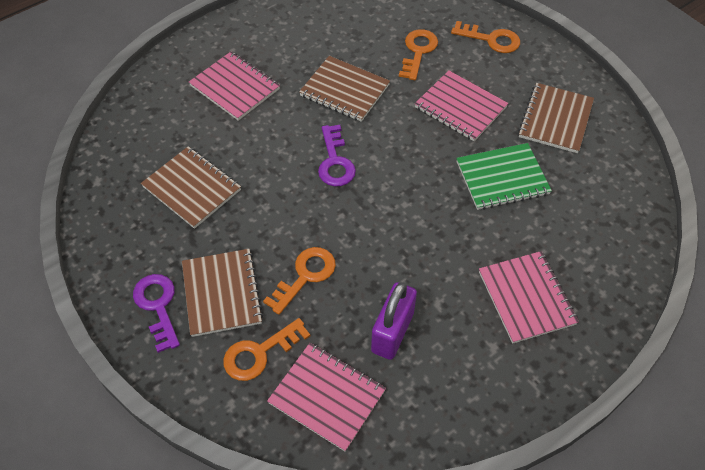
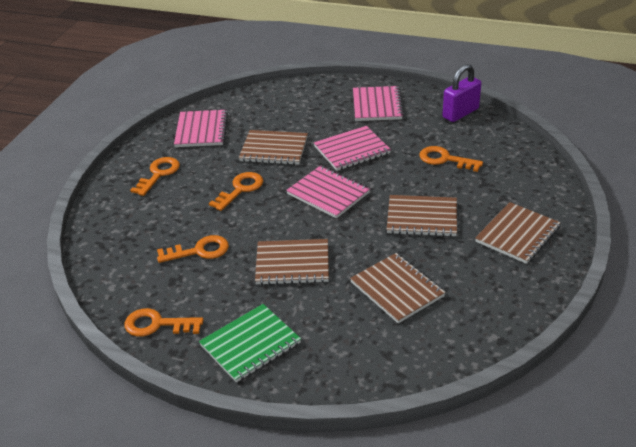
brown notebook: [141,146,241,229] [182,249,263,337] [299,56,390,122] [518,83,594,153] = 4 -> [239,130,308,165] [255,239,329,285] [350,253,446,323] [387,195,457,237] [475,202,561,264] = 5
orange key: [223,318,310,381] [263,247,336,315] [399,29,438,80] [451,21,520,53] = 4 -> [125,308,204,337] [130,157,180,196] [157,235,229,263] [209,172,263,211] [419,146,483,172] = 5
purple key: [133,274,180,353] [318,125,356,186] = 2 -> none = 0

